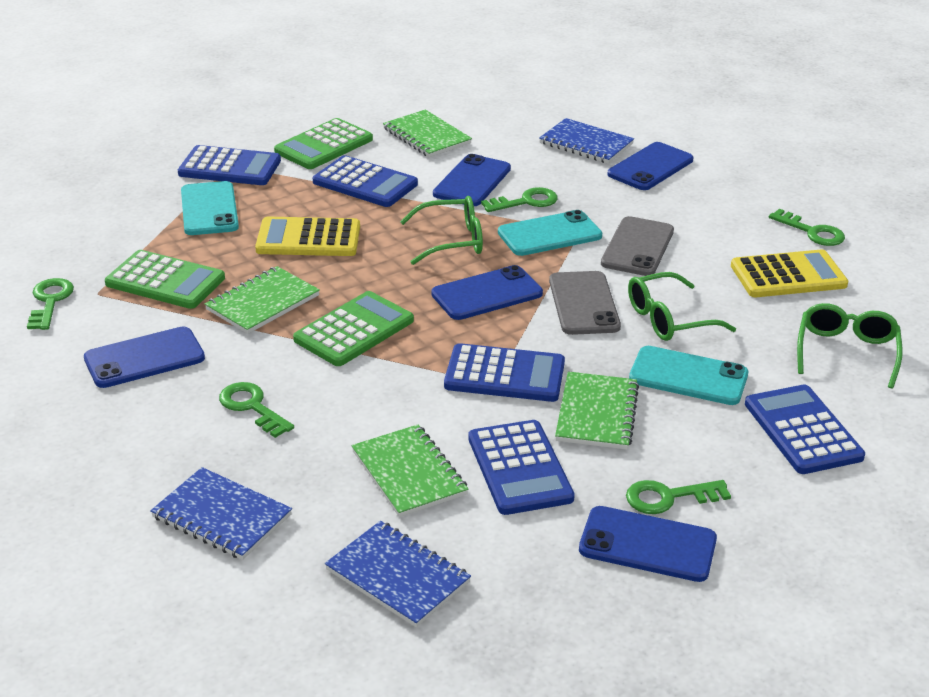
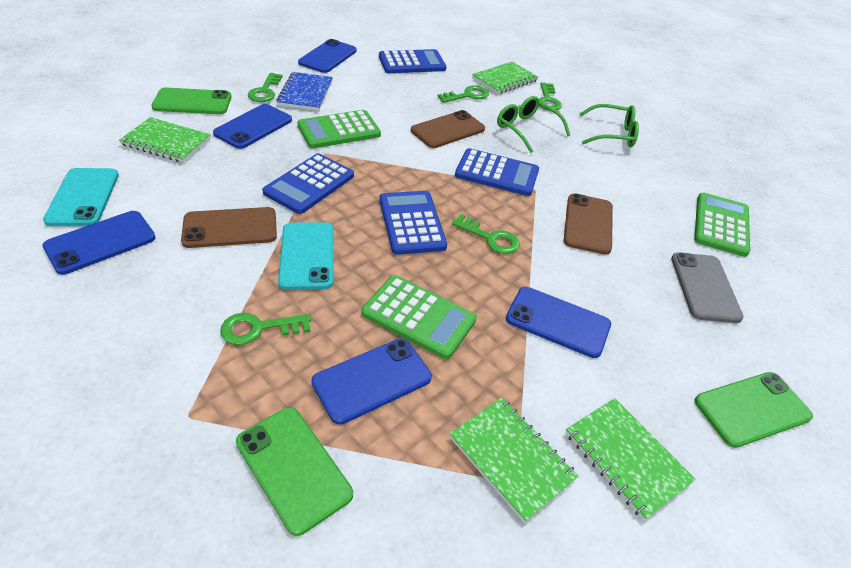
blue calculator: [178,145,281,185] [313,155,418,207] [444,343,565,402] [468,420,575,515] [745,385,865,474] = 5 -> [262,153,354,214] [379,49,446,73] [379,191,447,255] [455,148,539,196] = 4
blue notebook: [150,467,292,560] [325,521,471,627] [539,118,634,164] = 3 -> [276,72,333,111] = 1
brown phone: none = 0 -> [181,207,277,248] [411,110,485,148] [564,193,613,255] = 3
green glasses: [400,196,483,265] [628,272,736,341] [797,303,903,389] = 3 -> [497,96,570,153] [579,104,639,147] = 2
green phone: none = 0 -> [151,87,232,114] [236,407,353,536] [695,372,813,448] = 3
grey phone: [549,271,621,335] [601,216,674,276] = 2 -> [671,252,744,323] = 1
turquoise phone: [181,181,239,235] [498,210,602,256] [629,346,748,405] = 3 -> [43,168,119,226] [278,223,333,290] = 2
yellow calculator: [255,217,360,256] [731,249,848,297] = 2 -> none = 0

